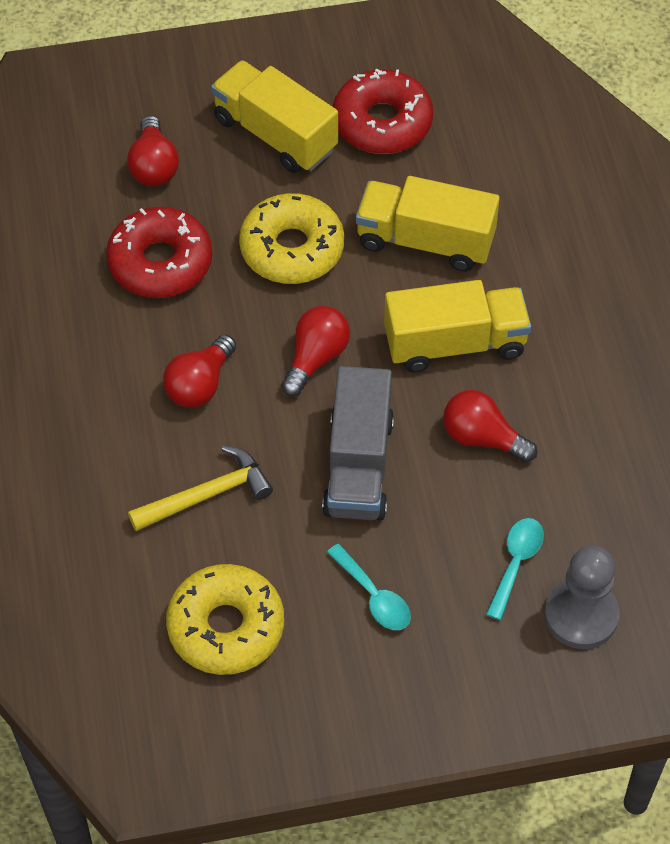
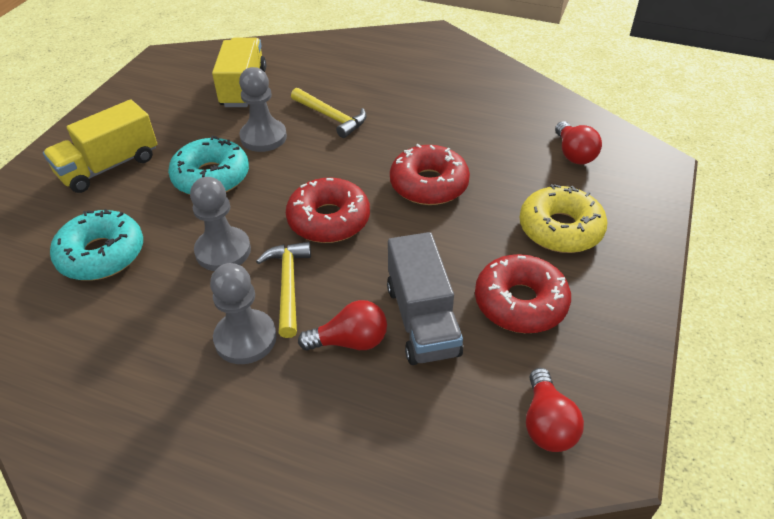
grey pawn: [544,545,619,649] = 1 -> [190,177,251,271] [210,263,277,364] [239,67,287,152] = 3
red donut: [106,207,212,298] [333,68,433,154] = 2 -> [286,178,370,243] [390,144,470,205] [475,254,571,333] = 3
red light bulb: [127,116,179,186] [163,334,236,408] [281,306,350,397] [443,390,537,463] = 4 -> [298,300,387,350] [526,368,584,452] [555,121,602,165] = 3
turquoise donut: none = 0 -> [50,209,143,281] [168,136,249,195] = 2
turquoise spoon: [327,544,411,630] [486,518,544,620] = 2 -> none = 0
yellow donut: [166,564,284,675] [239,193,344,284] = 2 -> [520,184,608,253] = 1
yellow hammer: [128,446,273,531] = 1 -> [256,242,311,338] [291,88,367,138] = 2
yellow truck: [211,60,338,173] [356,176,500,272] [384,280,531,373] = 3 -> [43,99,157,193] [212,38,266,107] = 2

